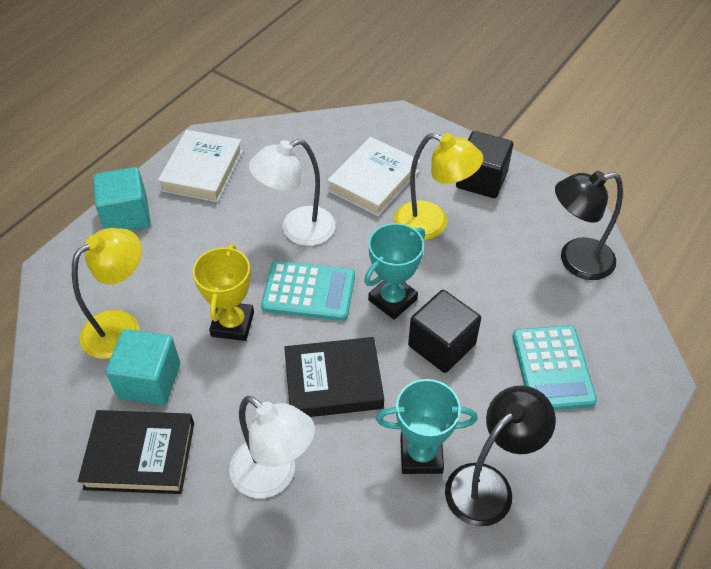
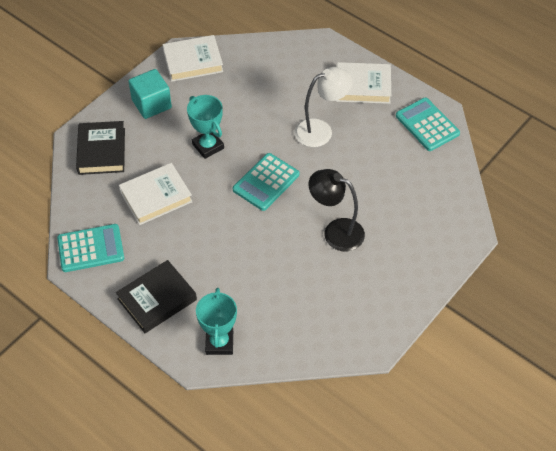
black cube: [408,290,481,373] [456,131,513,198] = 2 -> none = 0
black lamp: [445,386,556,526] [555,171,623,280] = 2 -> [308,169,365,251] = 1
turquoise calculator: [261,261,355,321] [512,325,597,410] = 2 -> [57,224,124,272] [233,153,299,211] [396,98,460,151] = 3
turquoise cube: [93,167,151,231] [106,329,180,405] = 2 -> [128,69,172,119] = 1
white book: [158,130,243,202] [328,137,420,216] = 2 -> [119,163,193,225] [163,35,223,82] [336,62,391,104] = 3
white lamp: [229,396,315,498] [249,139,335,246] = 2 -> [295,67,352,147] = 1
yellow lamp: [72,228,142,359] [394,133,483,240] = 2 -> none = 0
yellow trophy: [193,244,254,341] = 1 -> none = 0

